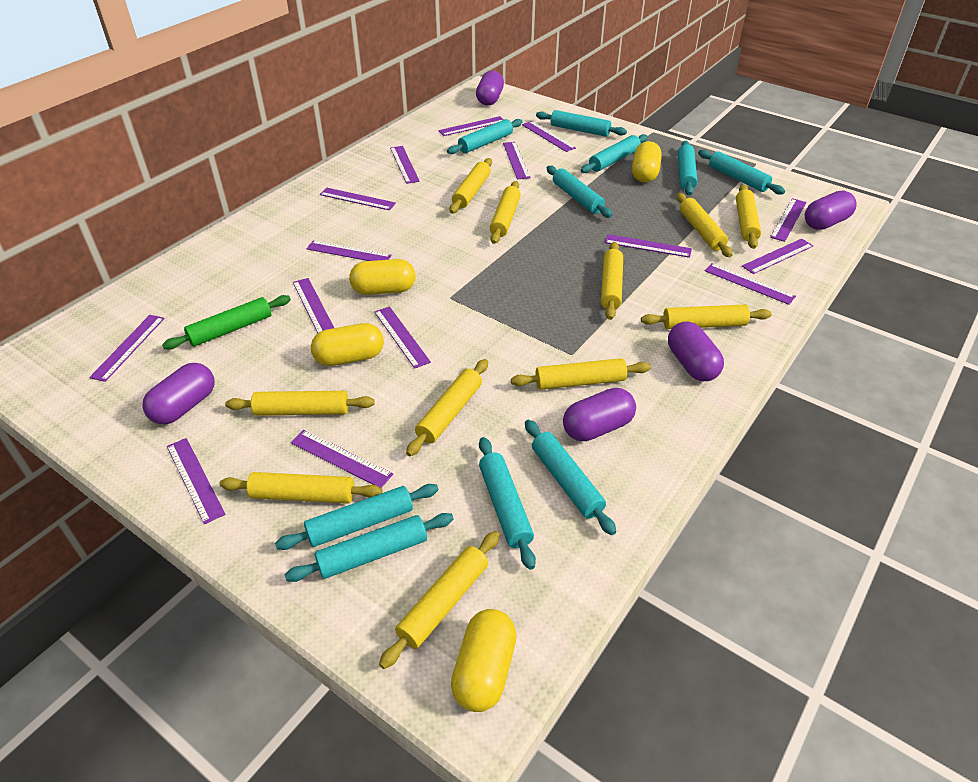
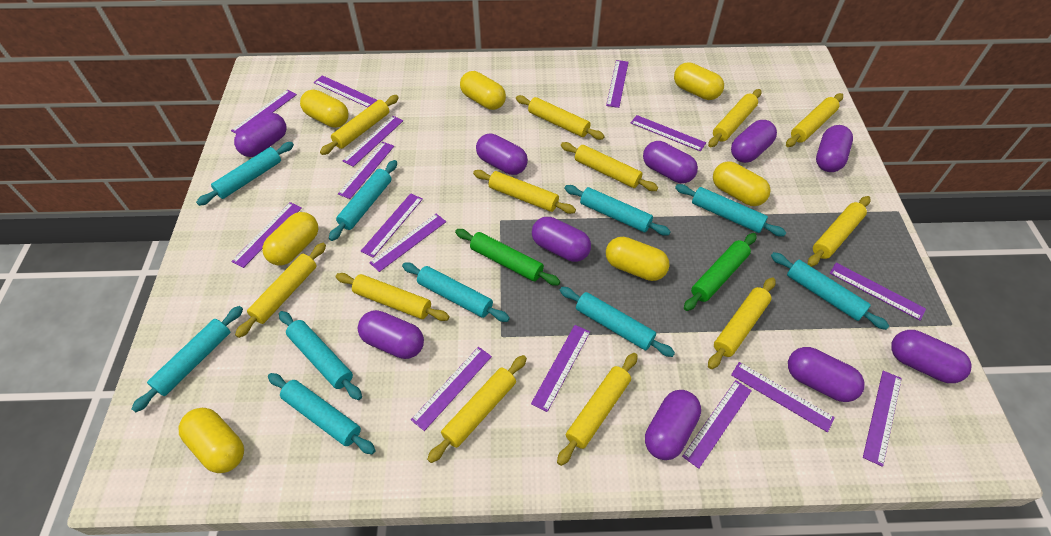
green rolling pin: [162,295,291,349] = 1 -> [455,229,560,286] [684,233,757,311] = 2
purple capsule: [142,363,214,424] [476,71,504,106] [563,388,636,441] [668,321,724,381] [805,191,857,230] = 5 -> [234,113,286,157] [358,310,424,359] [476,133,528,175] [532,217,591,262] [643,141,698,183] [645,390,701,460] [731,120,777,163] [788,347,865,402] [816,125,853,172] [891,330,972,383] = 10
yellow capsule: [311,323,384,366] [349,259,416,295] [451,609,517,712] [632,141,662,183] = 4 -> [179,408,244,473] [262,212,319,265] [300,90,348,128] [460,71,506,110] [606,237,670,281] [674,62,724,100] [713,161,771,206] = 7
yellow rolling pin: [220,472,383,503] [225,391,375,416] [379,531,500,669] [406,359,488,456] [449,158,492,213] [490,181,521,244] [511,358,651,390] [601,242,623,320] [641,305,772,329] [676,193,733,257] [736,184,761,249] = 11 -> [235,243,326,338] [320,95,399,155] [336,273,449,321] [427,355,527,463] [473,170,576,214] [516,95,605,140] [557,353,638,466] [561,142,658,191] [708,89,762,147] [708,277,776,369] [786,93,843,147] [808,196,870,267] = 12

